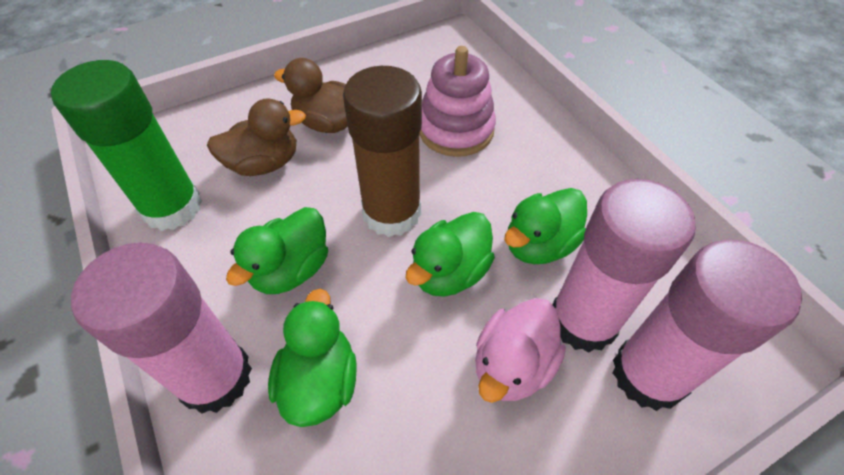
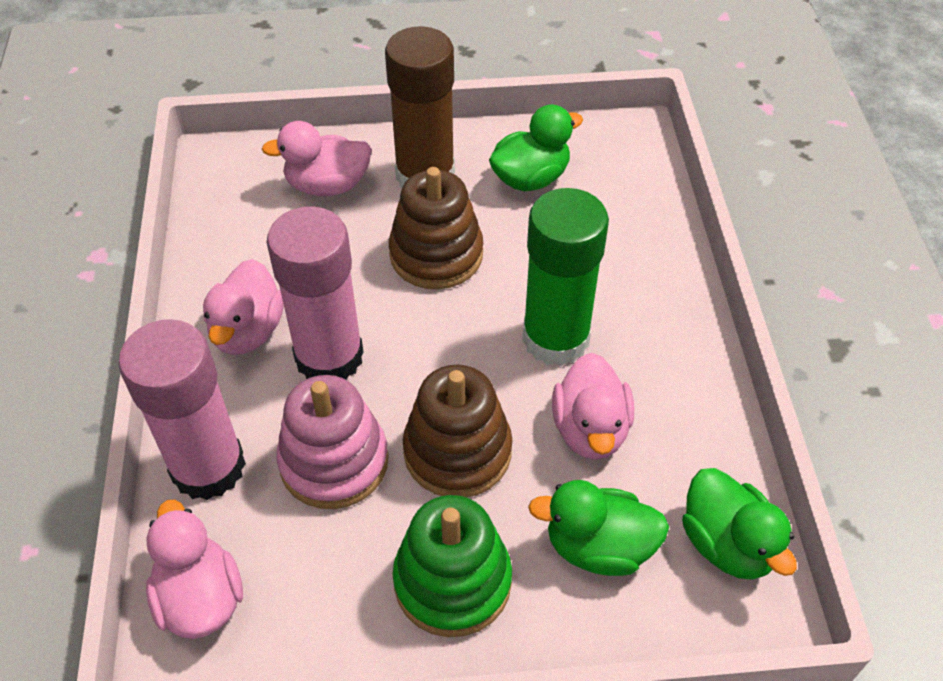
brown duck: [207,98,306,176] [274,58,348,133] = 2 -> none = 0
brown stacking toy: none = 0 -> [389,167,483,289] [403,365,512,497] = 2
green duck: [226,207,328,294] [268,289,357,427] [406,212,495,297] [504,188,587,264] = 4 -> [489,104,583,191] [528,480,669,576] [682,468,797,580] = 3
green stacking toy: none = 0 -> [393,495,512,637] = 1
pink duck: [475,298,566,403] = 1 -> [146,500,243,639] [203,259,284,355] [262,121,372,196] [552,353,634,460] = 4
pink glue stick: [71,242,252,414] [552,179,696,353] [613,239,802,411] = 3 -> [118,319,246,500] [267,207,364,380] = 2

